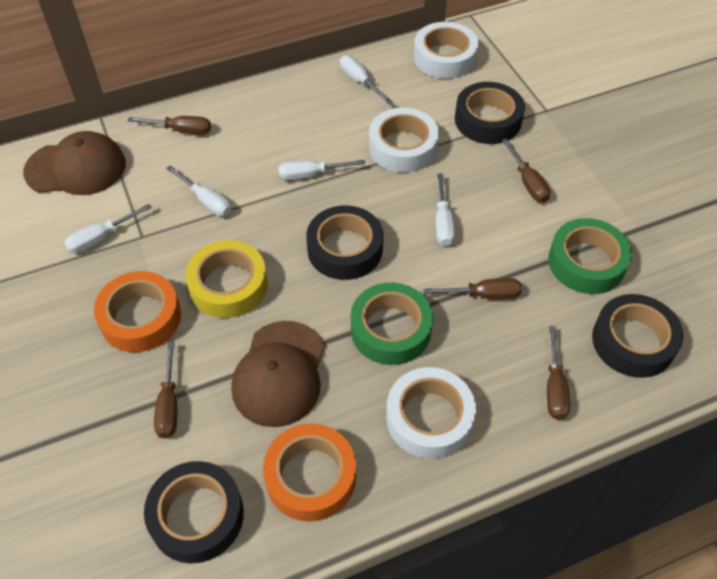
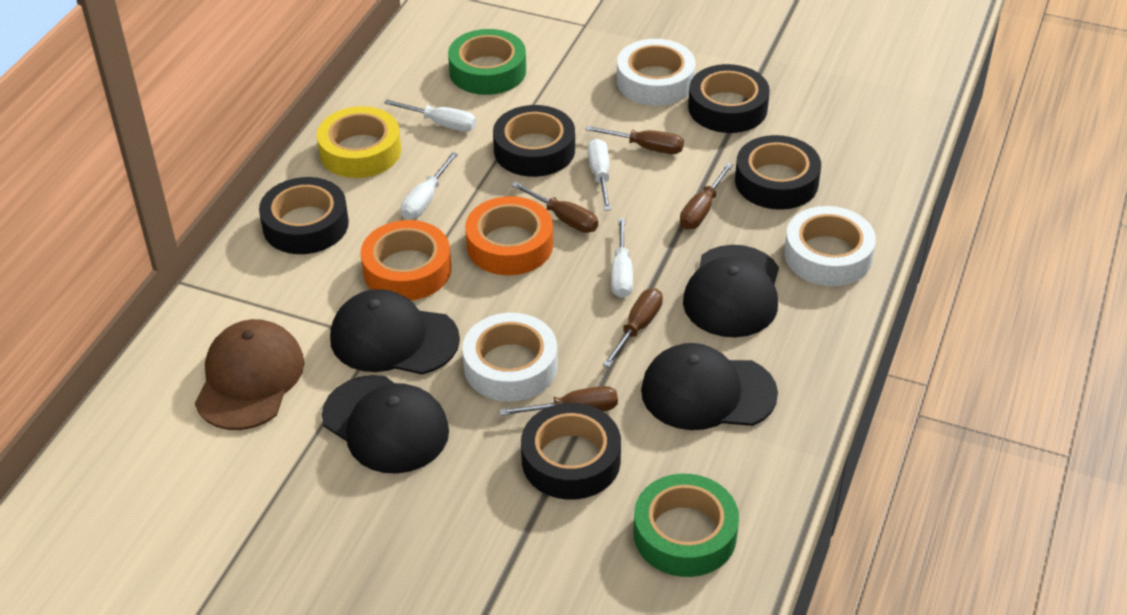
black cap: none = 0 -> [322,375,449,474] [330,289,460,374] [641,343,778,430] [683,245,779,337] = 4
black tape: [144,461,244,563] [306,206,383,280] [455,82,525,144] [592,294,683,378] = 4 -> [259,177,349,254] [493,105,575,177] [521,403,621,500] [688,64,770,133] [735,135,821,210] = 5
brown cap: [23,131,126,195] [231,321,325,427] = 2 -> [195,319,304,430] = 1
white screwdriver: [64,204,152,253] [166,165,231,216] [278,160,365,180] [340,55,392,104] [436,173,455,246] = 5 -> [384,99,476,132] [401,152,458,220] [588,139,611,211] [611,218,633,298] = 4

